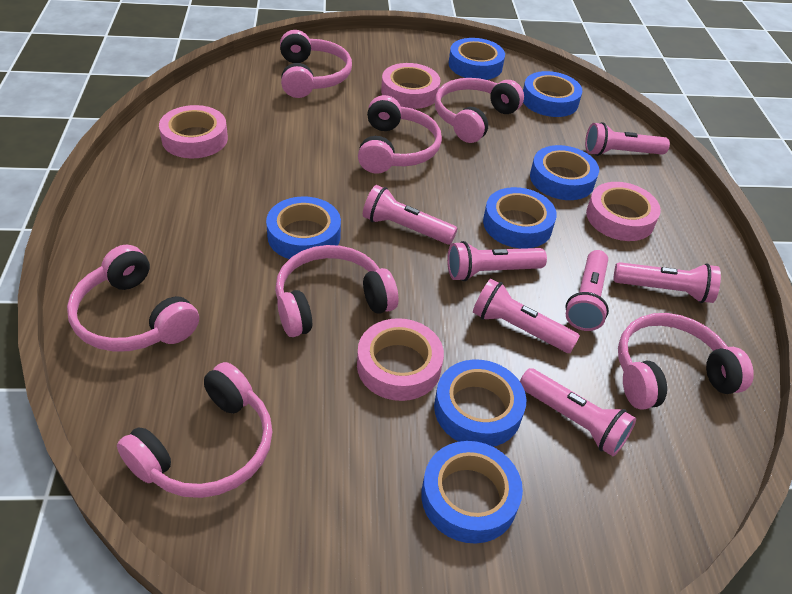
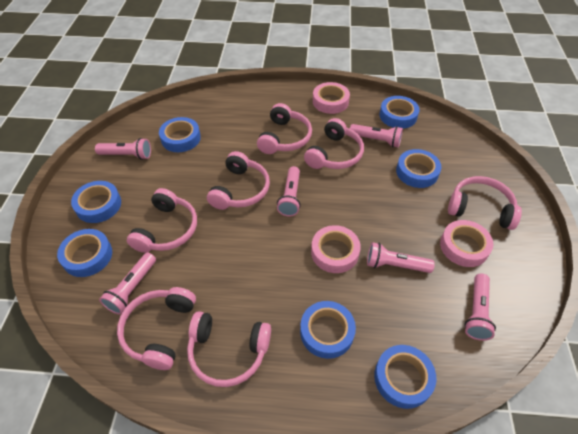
pink flashlight: [363,185,458,245] [447,241,547,281] [473,279,580,353] [520,368,636,456] [565,250,609,331] [585,122,670,156] [613,262,721,303] = 7 -> [95,138,151,160] [99,253,156,314] [277,166,301,217] [350,124,403,148] [367,242,435,273] [464,273,496,341] = 6
pink tape: [159,105,228,158] [357,318,444,401] [381,63,441,109] [586,182,661,241] = 4 -> [311,225,361,273] [313,82,350,114] [440,220,493,267] = 3

